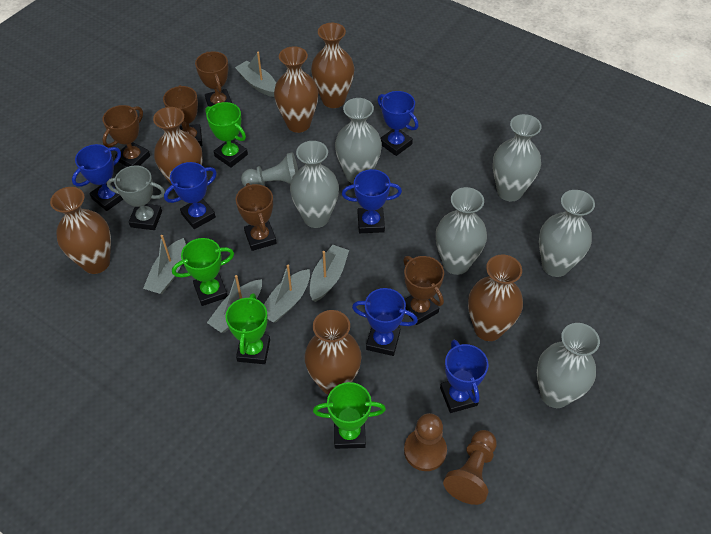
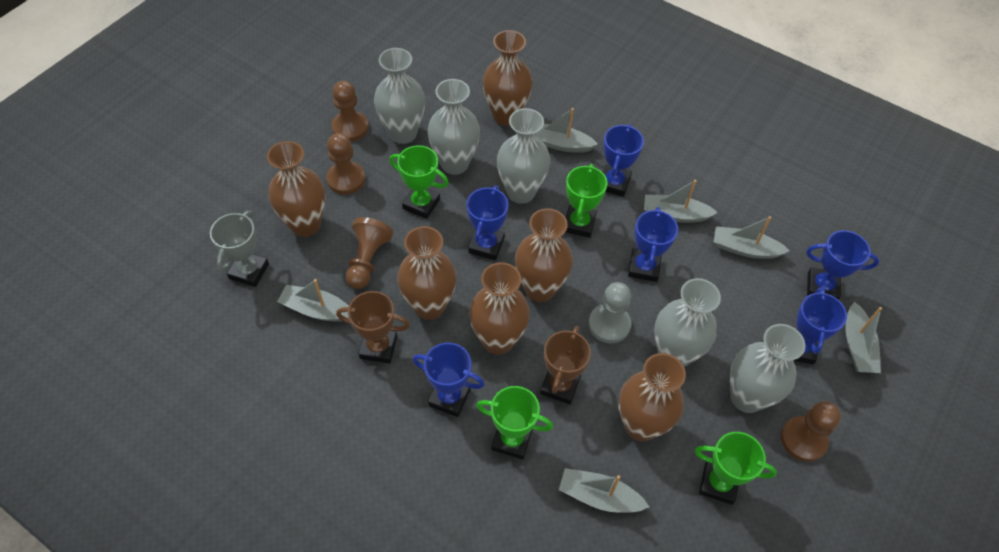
brown pawn: [404,413,447,471] [443,430,497,505] = 2 -> [326,133,365,194] [331,81,369,141] [346,217,393,289] [781,401,841,462] = 4
brown trophy: [102,105,150,167] [163,85,202,146] [195,51,232,107] [236,183,277,251] [403,256,444,325] = 5 -> [336,291,410,364] [540,326,591,405] = 2
grey boat: [143,235,186,294] [207,275,262,333] [235,52,276,97] [264,265,310,323] [310,245,349,302] = 5 -> [277,279,349,322] [534,108,598,152] [559,468,649,513] [644,180,718,223] [714,216,789,259] [845,302,882,373] = 6
grey vase: [290,141,339,228] [335,98,382,184] [436,187,487,275] [493,114,542,201] [537,323,600,408] [539,190,595,277] = 6 -> [374,48,425,144] [428,79,480,175] [497,108,550,204] [654,278,721,367] [730,324,805,413] = 5

